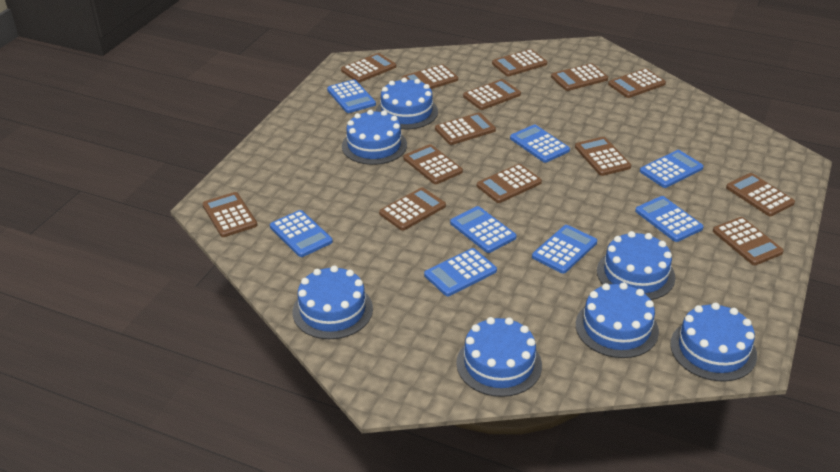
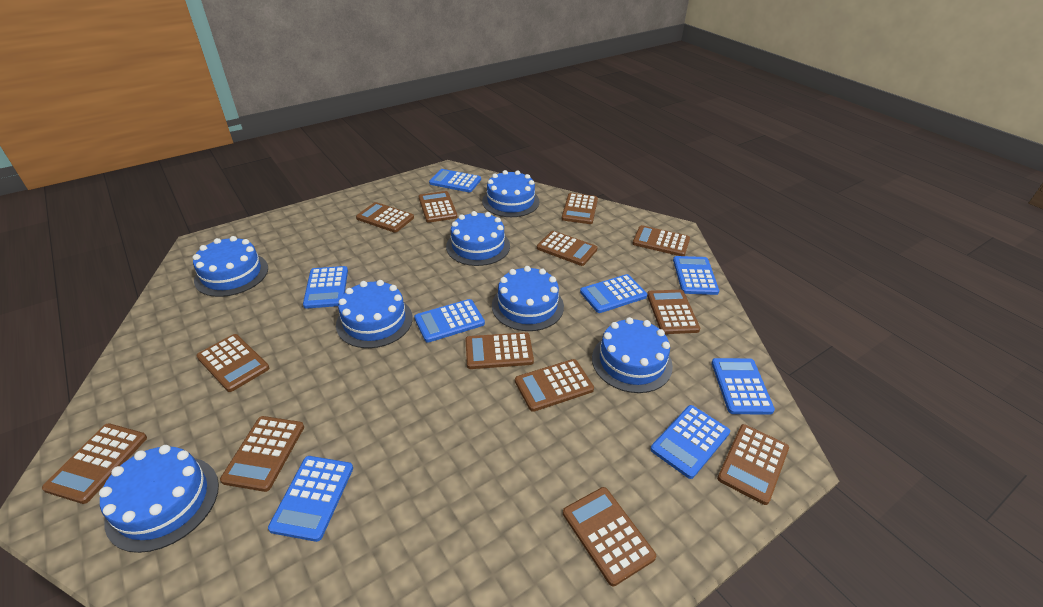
brown calculator: [202,192,257,237] [341,53,396,83] [379,187,446,231] [402,64,458,89] [404,144,463,184] [435,113,496,145] [463,79,521,110] [477,164,542,203] [492,49,547,76] [551,63,608,91] [575,137,631,176] [608,68,666,98] [713,217,784,265] [726,173,795,216] = 14 -> [42,423,147,504] [196,334,269,392] [220,416,304,492] [356,202,414,233] [419,191,457,223] [465,332,534,369] [515,359,594,412] [537,231,598,266] [562,193,598,224] [563,487,656,586] [633,225,690,256] [647,290,700,334] [717,424,789,505] = 13

